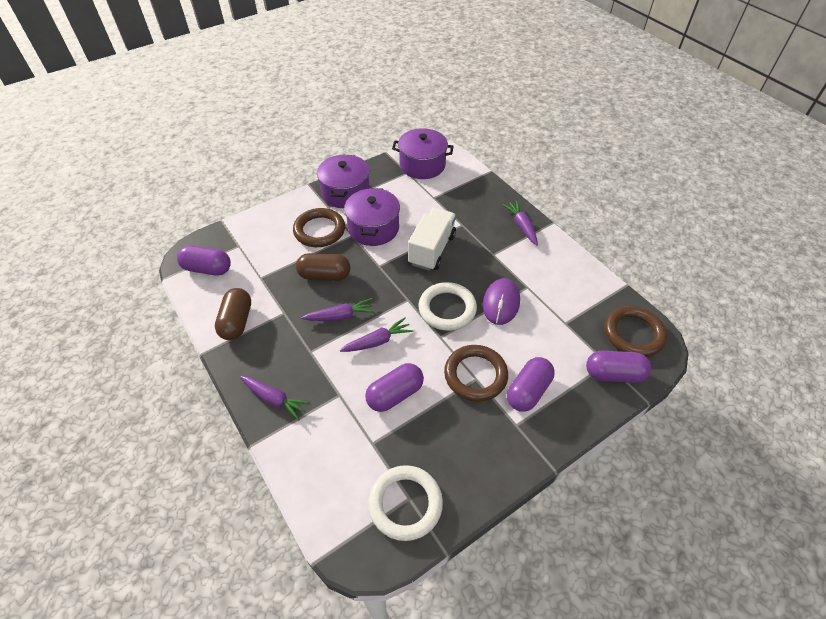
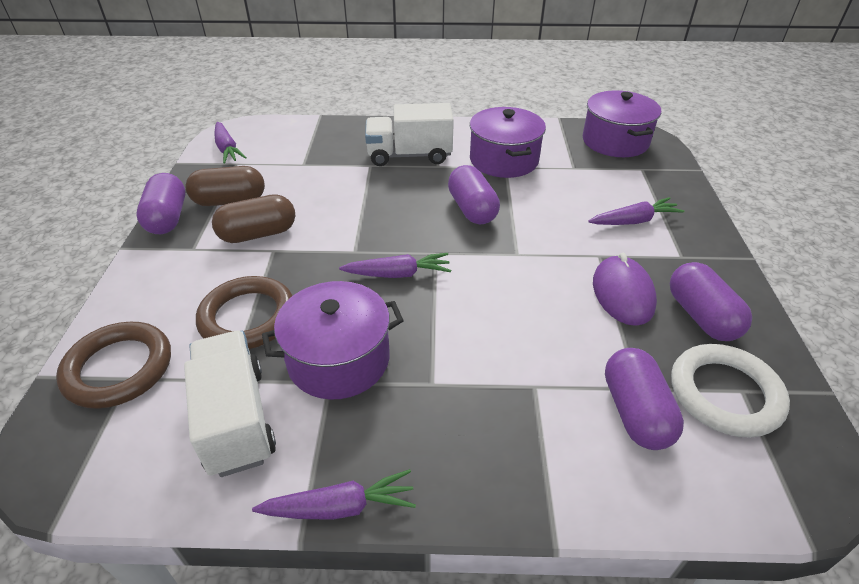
brown ring: [293,208,345,247] [444,345,508,402] [605,306,667,357] = 3 -> [56,322,171,409] [196,276,293,349] = 2
white ring: [368,465,443,541] [418,282,477,331] = 2 -> [671,344,790,438] = 1
white truck: [408,208,456,271] = 1 -> [184,331,276,477] [365,103,454,166] = 2

